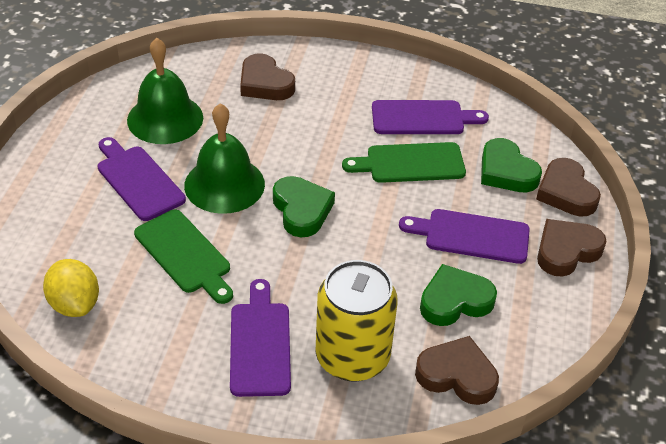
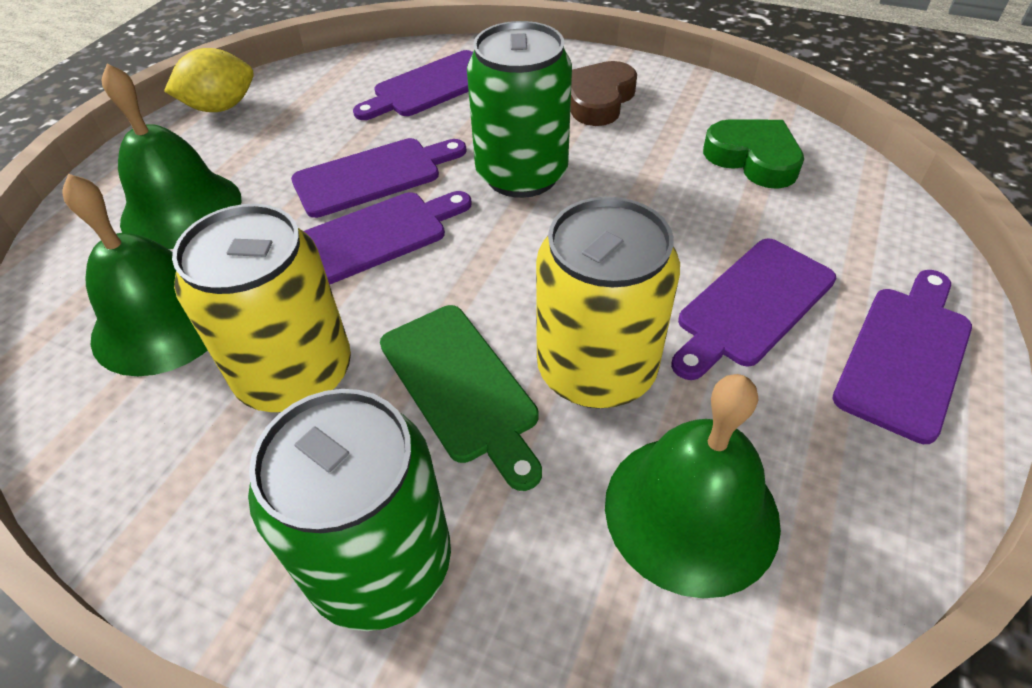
brown heart: [240,53,295,100] [415,336,499,405] [536,158,601,217] [537,219,607,277] = 4 -> [570,61,637,126] = 1
green bell: [127,38,203,144] [184,103,265,214] = 2 -> [62,174,207,376] [101,63,242,249] [605,374,781,598] = 3
green can: none = 0 -> [248,389,451,631] [467,21,572,198] = 2
green cutting board: [134,210,233,304] [342,142,466,183] = 2 -> [380,305,542,491] = 1
green heart: [273,176,335,237] [420,264,497,326] [481,138,542,192] = 3 -> [703,119,804,189] = 1
purple cutting board: [98,137,186,221] [230,279,291,397] [372,100,489,134] [399,209,530,264] = 4 -> [291,138,467,218] [304,191,472,285] [353,50,473,120] [671,238,836,380] [832,270,972,444] = 5
yellow can: [316,260,398,381] = 1 -> [172,204,351,412] [536,197,680,409] = 2

